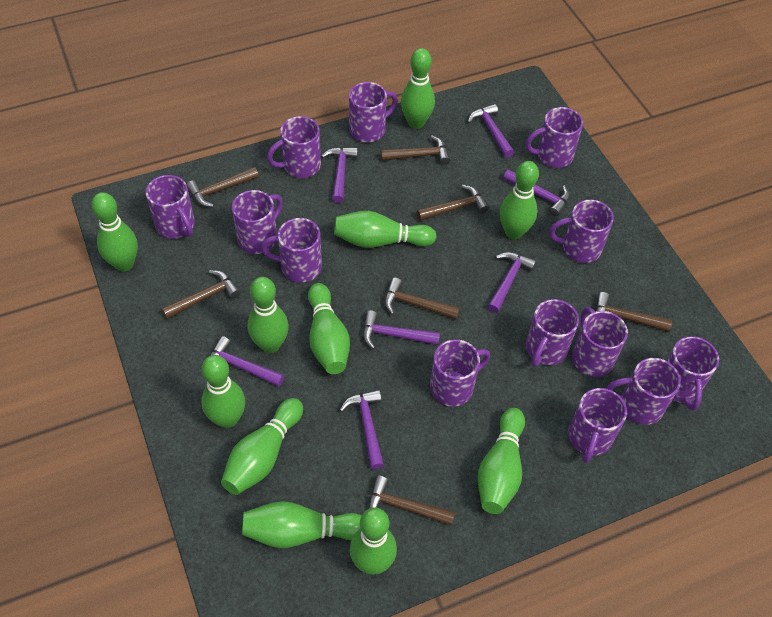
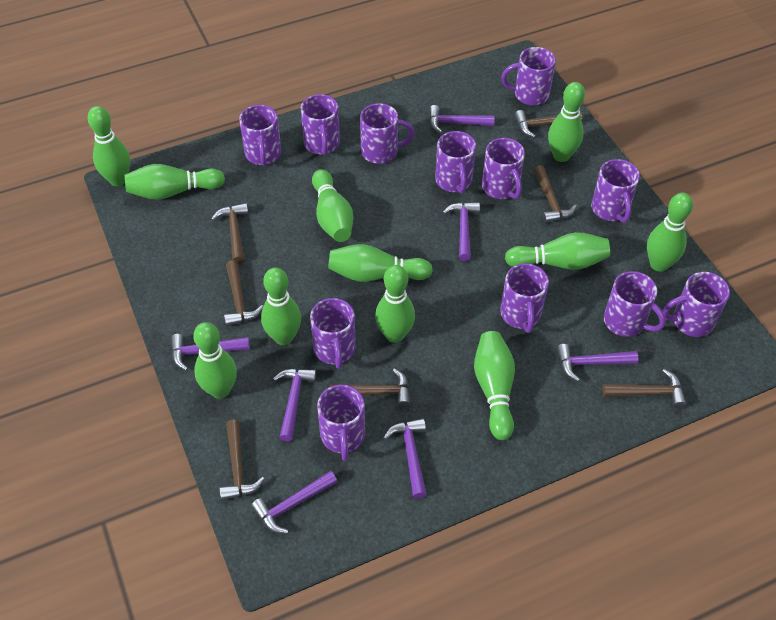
purple mug: [146,175,195,239] [232,190,283,254] [261,218,322,282] [267,116,321,178] [349,82,398,142] [430,339,490,407] [526,107,583,168] [526,299,579,367] [549,200,614,263] [568,388,627,463] [572,307,628,377] [606,358,681,425] [666,336,719,410] = 13 -> [239,105,281,166] [301,94,340,155] [310,298,356,369] [317,385,365,461] [360,103,415,164] [435,131,476,193] [482,138,525,199] [500,264,549,333] [501,47,556,105] [591,159,640,223] [604,271,666,337] [662,272,730,337] = 12

